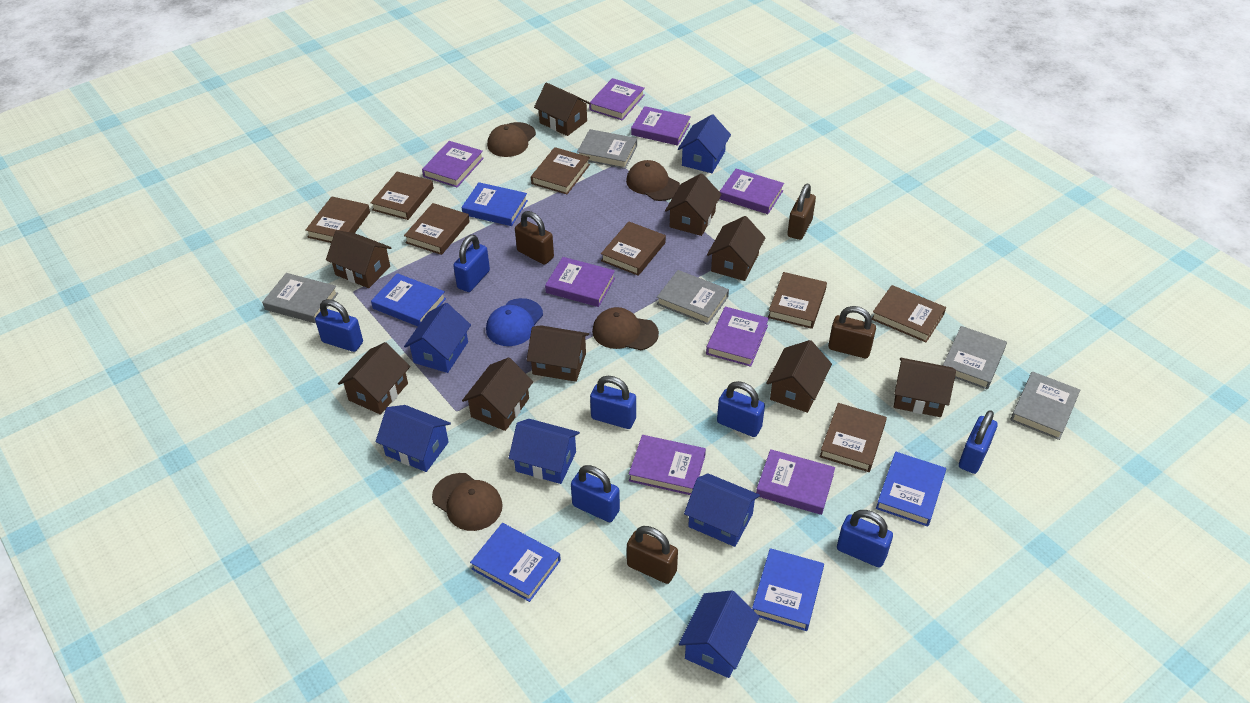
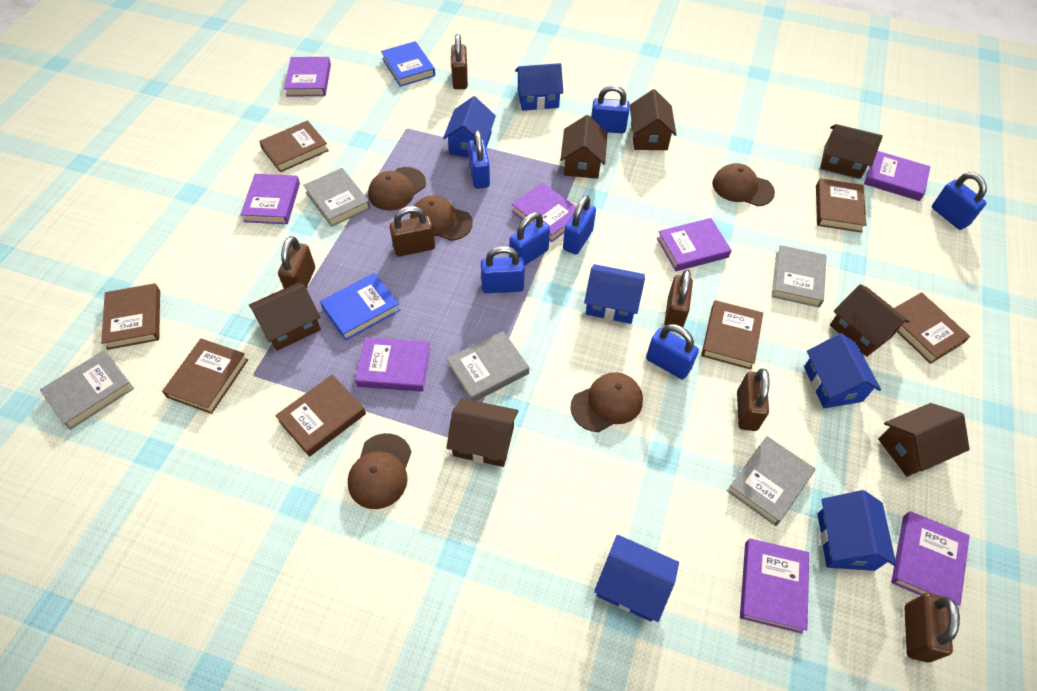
blue book: [371,273,446,326] [462,182,528,226] [470,523,561,602] [752,548,824,631] [876,452,946,527] = 5 -> [320,273,401,341] [381,41,435,87] = 2
blue cap: [486,298,543,346] = 1 -> none = 0
brown book: [306,196,370,243] [371,172,434,220] [404,203,470,255] [531,147,590,194] [601,222,666,276] [768,272,827,329] [820,403,887,472] [872,285,946,342] = 8 -> [101,283,160,350] [162,338,248,414] [259,120,329,172] [275,375,366,457] [701,300,763,370] [816,178,867,233] [894,292,970,364] = 7
brown cap: [432,473,503,531] [487,122,536,157] [592,307,659,350] [626,160,680,201] = 4 -> [348,433,412,509] [368,167,426,211] [410,196,473,241] [570,372,643,432] [712,163,775,206] = 5
brown house: [326,230,391,288] [338,342,410,415] [462,357,533,431] [527,325,589,382] [534,83,591,136] [665,173,722,236] [707,216,766,281] [766,340,832,413] [894,358,956,417] = 9 -> [249,282,321,351] [446,398,518,467] [560,115,607,179] [630,89,677,150] [820,124,883,179] [830,284,910,357] [878,403,970,477] = 7
brown padlock: [515,211,554,265] [627,526,678,584] [787,184,816,240] [828,306,876,358] = 4 -> [278,236,315,289] [390,206,435,257] [451,34,468,89] [664,270,693,327] [737,368,769,431] [904,593,960,663] = 6

